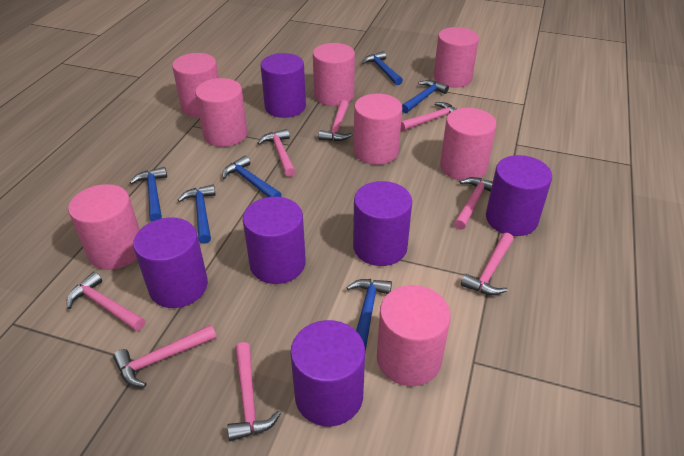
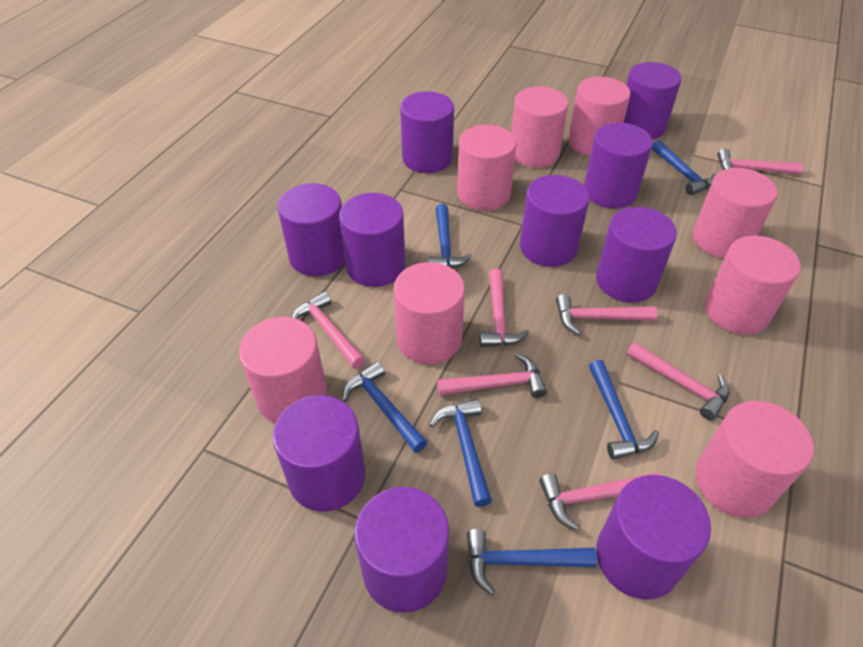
pink hammer: [67,272,145,331] [113,325,217,387] [227,342,281,441] [258,129,296,177] [318,100,353,141] [401,102,456,131] [454,177,493,230] [461,233,514,295] = 8 -> [292,291,365,369] [437,353,547,398] [480,269,529,347] [539,472,661,531] [556,294,657,335] [626,342,730,420] [717,148,803,175] = 7
purple cylinder: [133,218,208,308] [243,197,306,284] [261,53,306,118] [290,320,365,427] [353,181,412,266] [486,155,552,236] = 6 -> [273,395,365,512] [277,183,345,276] [339,193,405,287] [354,487,449,613] [400,91,454,173] [520,175,589,267] [584,123,653,208] [596,207,677,302] [596,475,711,600] [624,62,682,139] = 10

